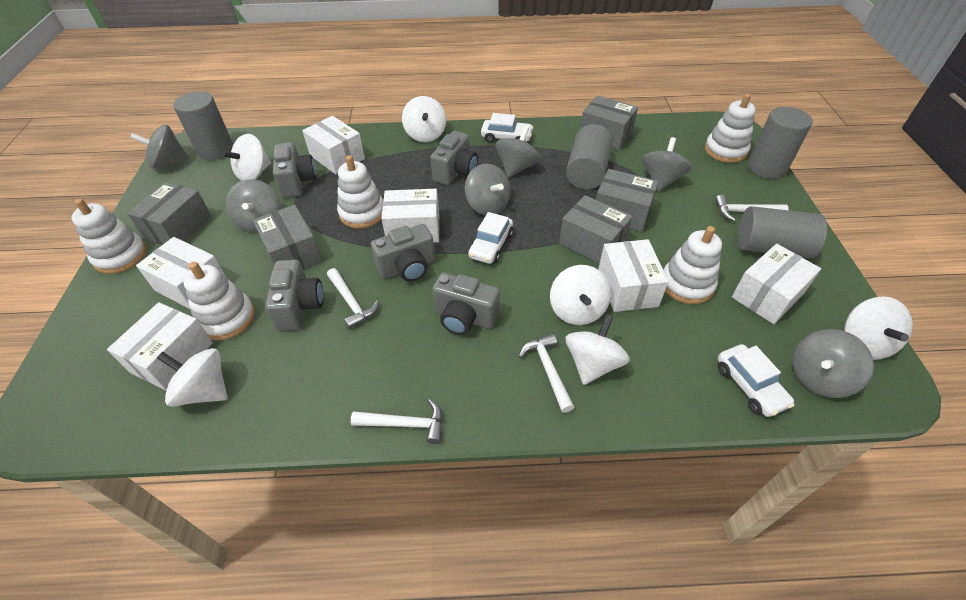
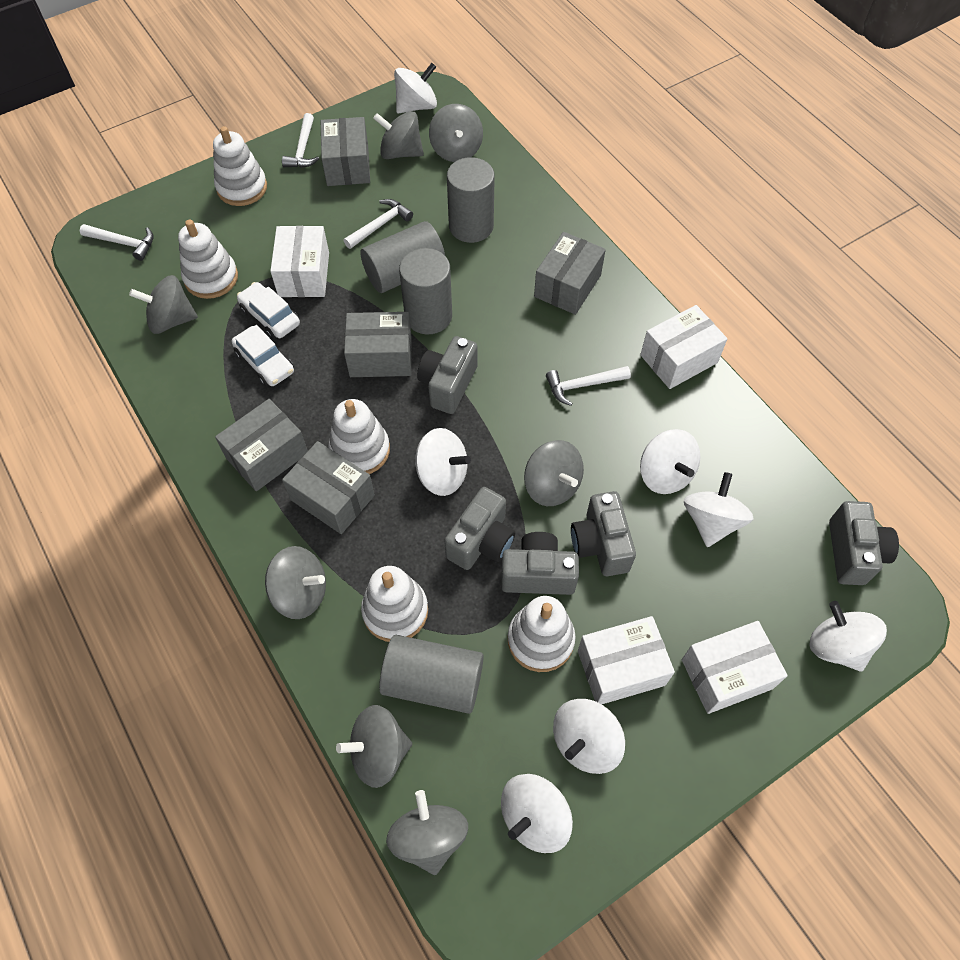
grey spinning top: [130,125,189,169] [226,179,281,232] [465,164,511,215] [495,126,540,178] [642,137,692,191] [792,329,874,398] = 6 -> [129,275,198,334] [265,546,326,619] [336,705,412,788] [373,111,424,159] [386,790,468,875] [429,104,483,162] [524,440,584,506] = 7
white box: [107,302,213,391] [136,237,226,310] [302,116,365,174] [381,189,440,242] [598,239,669,312] [732,244,821,324] = 6 -> [270,226,329,297] [578,616,675,704] [640,305,727,389] [682,621,788,714] = 4
white car: [468,212,513,264] [481,113,533,143] [718,344,794,417] = 3 -> [232,325,294,387] [237,282,300,339] = 2
white spinning top: [157,348,227,407] [222,134,271,181] [402,96,446,142] [550,265,611,325] [565,314,630,385] [844,296,913,360] = 6 -> [394,63,437,113] [415,428,471,496] [501,774,573,853] [553,699,625,774] [640,429,700,494] [684,472,753,547] [810,601,887,672] = 7

